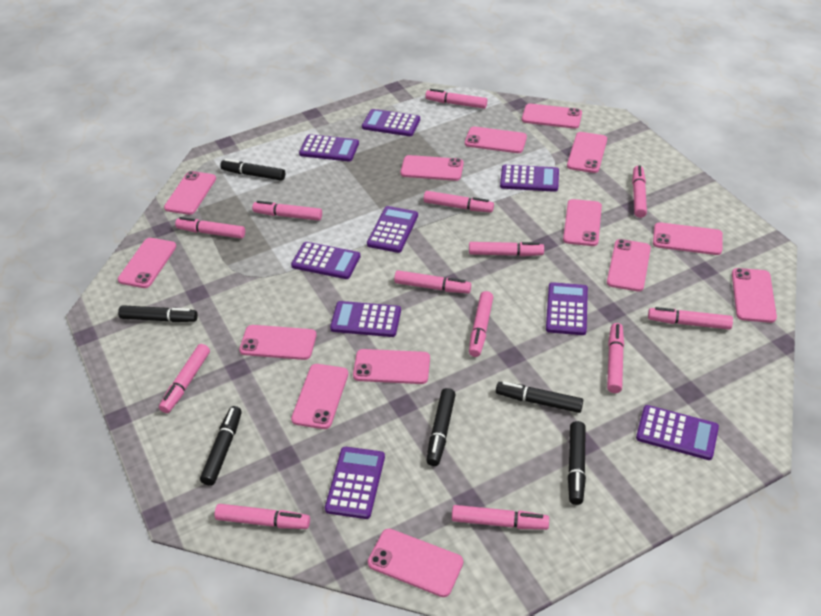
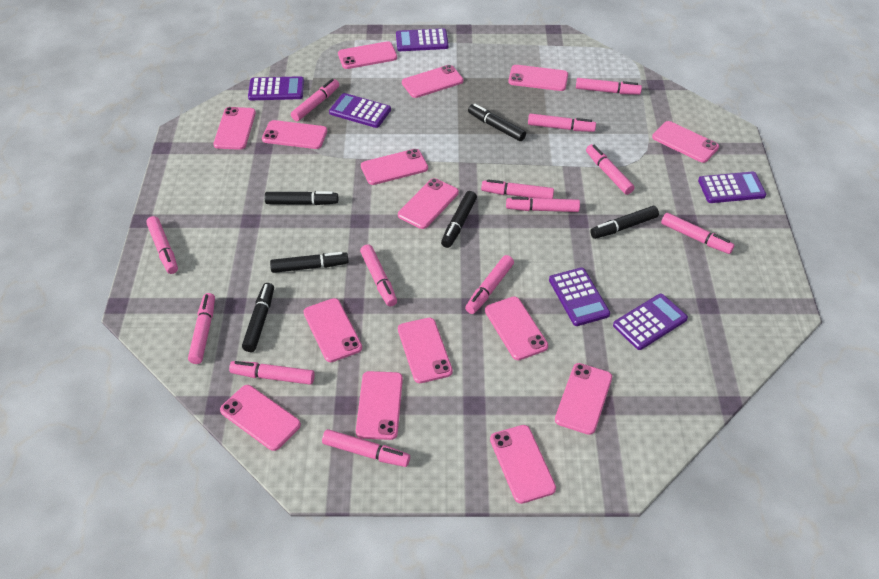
pink phone: [118,238,176,288] [164,171,216,215] [239,325,316,360] [291,364,348,429] [353,349,430,384] [368,529,463,597] [400,155,464,181] [465,127,527,153] [522,104,582,129] [563,199,602,246] [567,132,607,173] [607,239,651,292] [653,222,723,255] [732,268,777,323] = 14 -> [213,107,256,150] [220,385,301,451] [262,120,327,149] [303,298,362,362] [338,41,397,69] [356,371,403,440] [361,149,428,185] [398,178,459,229] [398,318,453,383] [402,65,463,98] [485,296,548,360] [490,425,556,504] [508,65,568,91] [555,363,612,435] [652,121,719,163] = 15
purple calculator: [291,242,361,279] [299,134,359,161] [325,447,385,519] [330,301,401,337] [362,109,420,136] [367,206,418,253] [500,165,559,192] [546,282,588,335] [636,405,719,460] = 9 -> [248,76,304,100] [329,93,391,128] [396,28,449,51] [549,267,610,326] [613,294,688,350] [698,171,766,203] = 6

